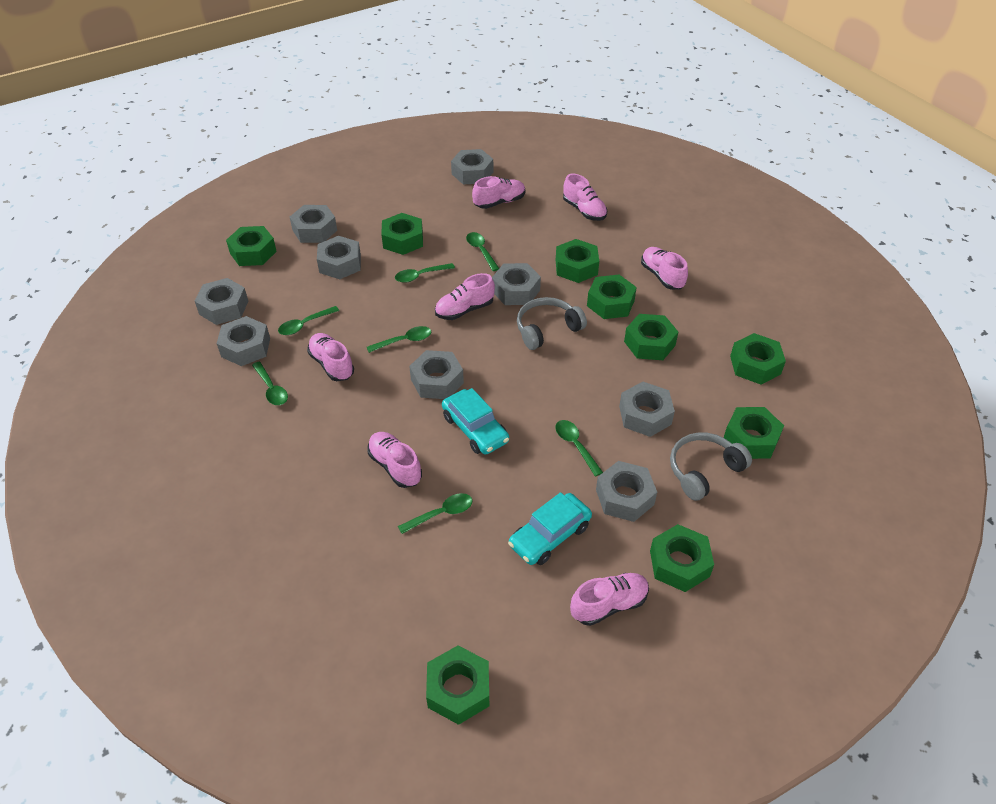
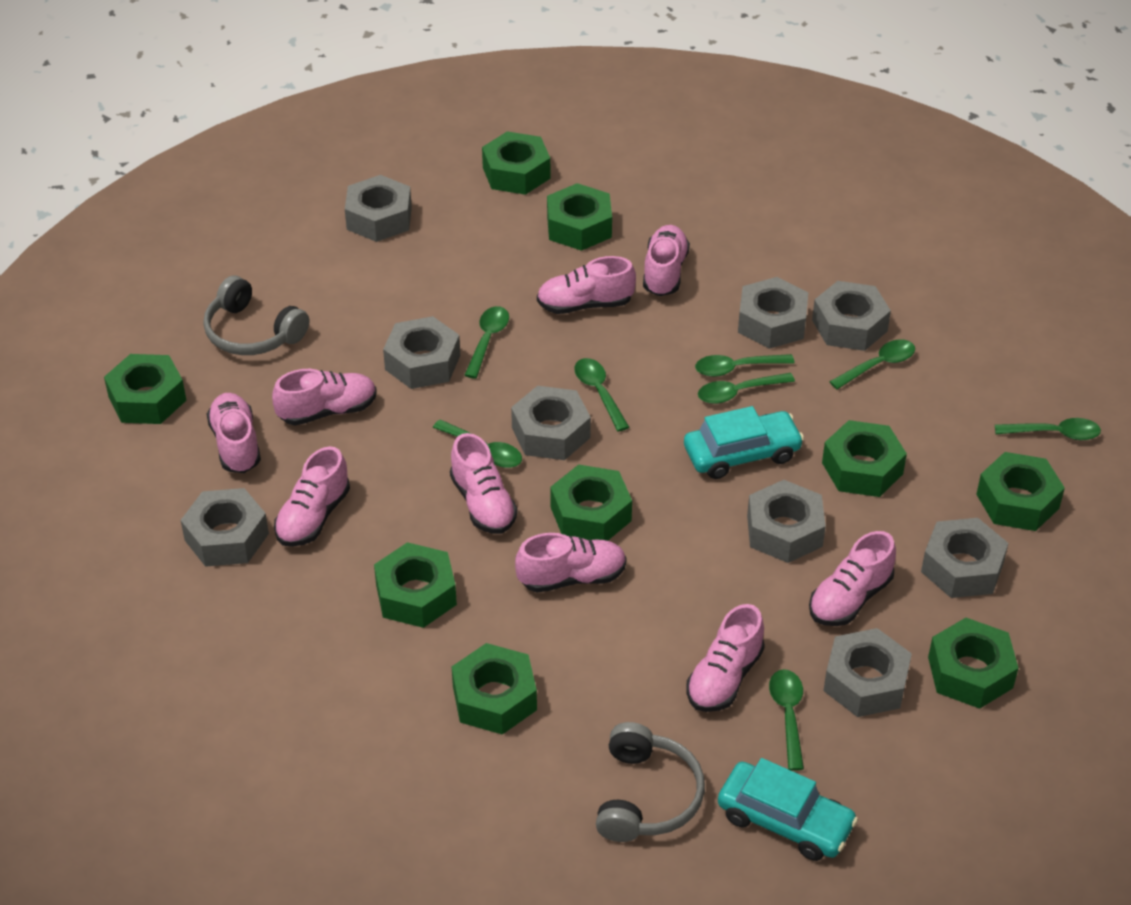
green spoon: [252,361,288,405] [278,306,339,335] [367,326,431,353] [395,263,455,283] [398,493,473,534] [466,232,499,271] [555,420,603,476] = 7 -> [433,420,522,468] [464,306,509,379] [574,358,629,432] [695,354,795,377] [698,373,795,404] [769,669,804,771] [829,339,915,389] [995,418,1101,440] = 8
pink shoe: [307,333,354,381] [367,432,422,488] [435,273,495,320] [472,176,525,209] [563,174,607,221] [570,573,649,626] [641,247,688,290] = 7 -> [207,393,261,473] [272,369,377,426] [274,446,350,547] [450,433,518,534] [515,533,627,592] [537,256,636,314] [643,225,690,296] [687,604,765,712] [809,531,896,626] = 9

